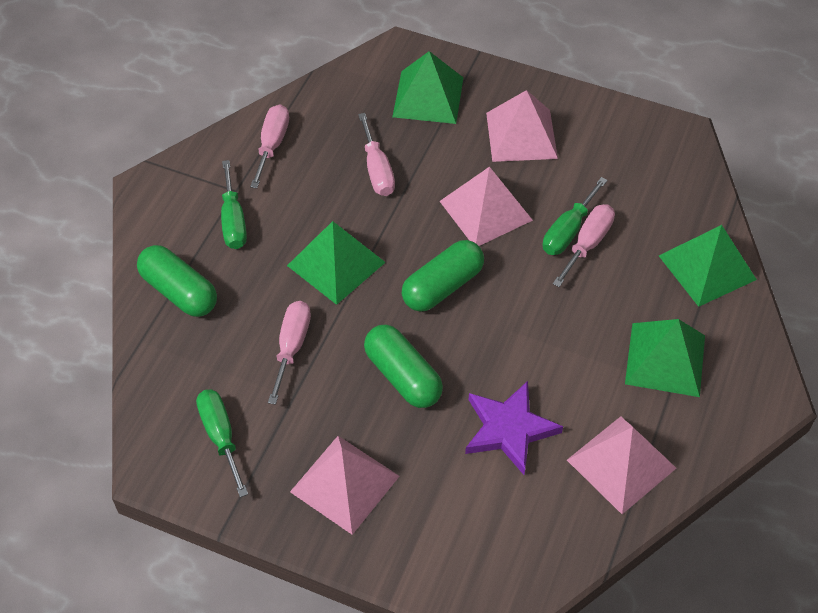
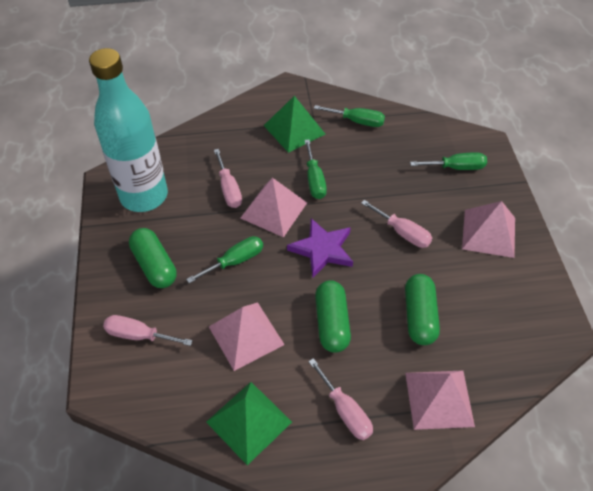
green pyramid: [287,221,386,305] [392,51,463,124] [625,319,705,397] [659,225,757,307] = 4 -> [206,382,292,465] [264,96,326,153] = 2
green screwdriver: [196,389,248,497] [221,160,247,249] [543,177,607,255] = 3 -> [186,236,263,283] [304,139,327,199] [314,105,385,127] [410,152,487,170] = 4
turquoise bottle: none = 0 -> [89,48,168,212] = 1

